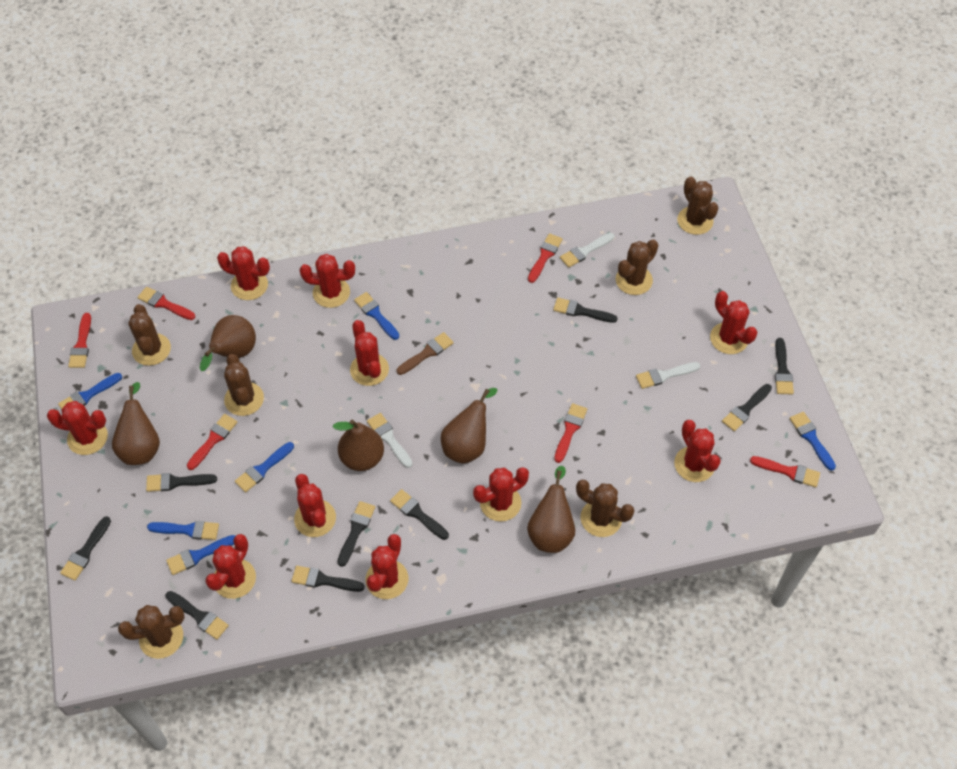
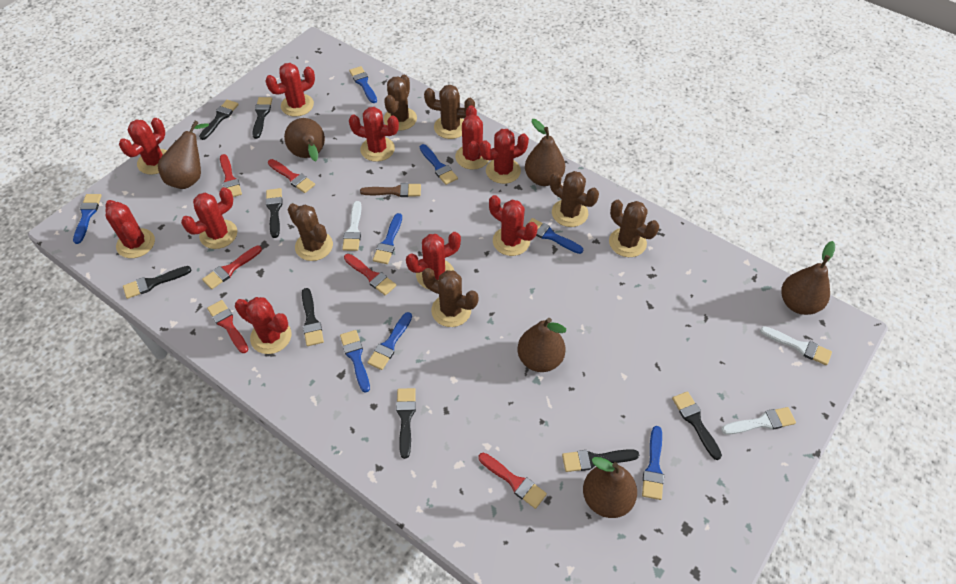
black brush: [60,516,111,581] [146,473,217,492] [166,591,229,640] [291,566,365,592] [338,501,375,567] [390,489,449,540] [553,298,618,323] [722,384,772,431] [775,338,794,394] = 9 -> [123,266,191,299] [199,100,239,140] [252,97,272,139] [266,188,283,238] [302,288,324,346] [396,388,416,459] [562,449,639,472] [672,391,722,460] = 8
blue brush: [58,373,122,409] [147,521,219,540] [166,535,235,575] [235,442,294,492] [354,292,399,340] [790,412,836,471] = 6 -> [73,194,102,244] [340,330,370,393] [349,66,377,103] [367,312,412,370] [373,213,402,264] [420,144,458,185] [525,218,583,254] [642,426,664,500] = 8
brown pear: [112,382,160,465] [200,315,256,371] [333,420,384,471] [441,388,498,464] [527,466,575,553] = 5 -> [158,121,209,189] [284,118,325,161] [518,318,566,372] [525,119,565,186] [583,457,637,518] [781,241,835,315] = 6

